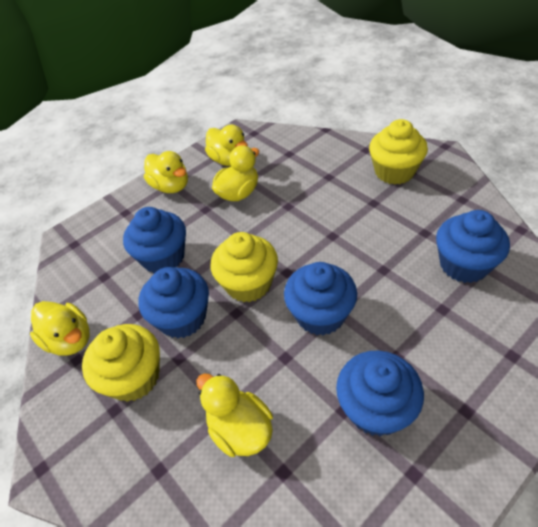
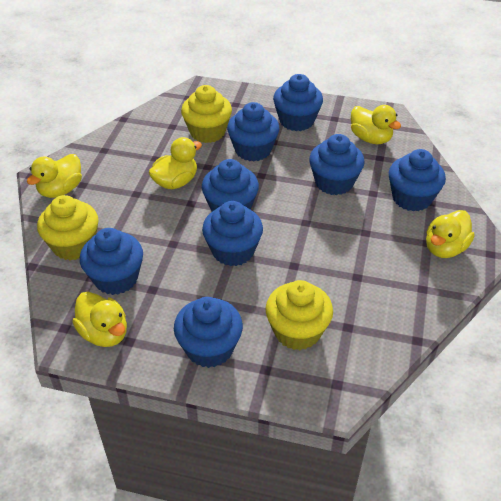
blue cupcake: [123,207,186,273] [138,267,209,338] [284,262,357,336] [336,350,424,436] [436,210,510,283] = 5 -> [80,228,143,295] [174,297,243,368] [202,159,259,212] [202,201,263,266] [227,102,279,161] [273,74,323,131] [309,134,365,195] [389,149,446,211] = 8

